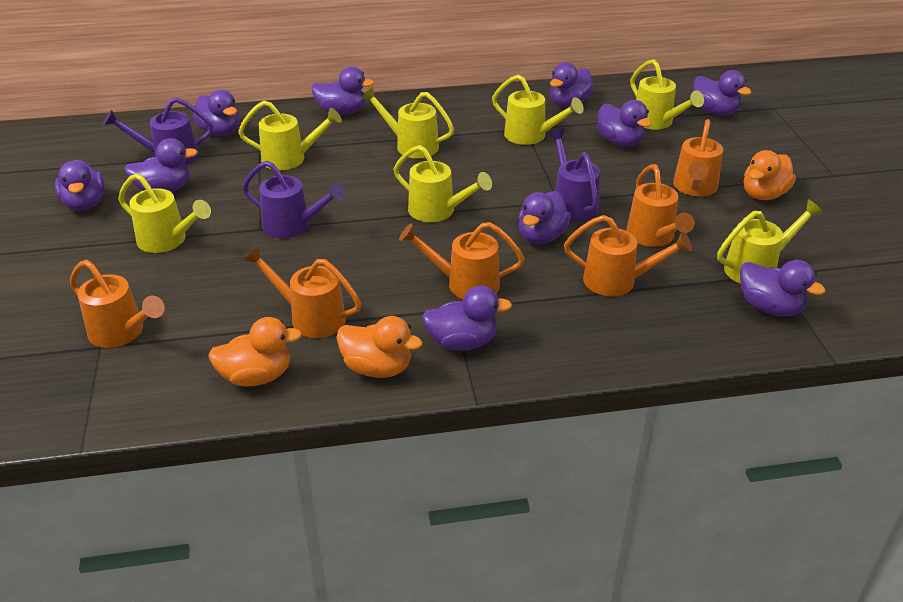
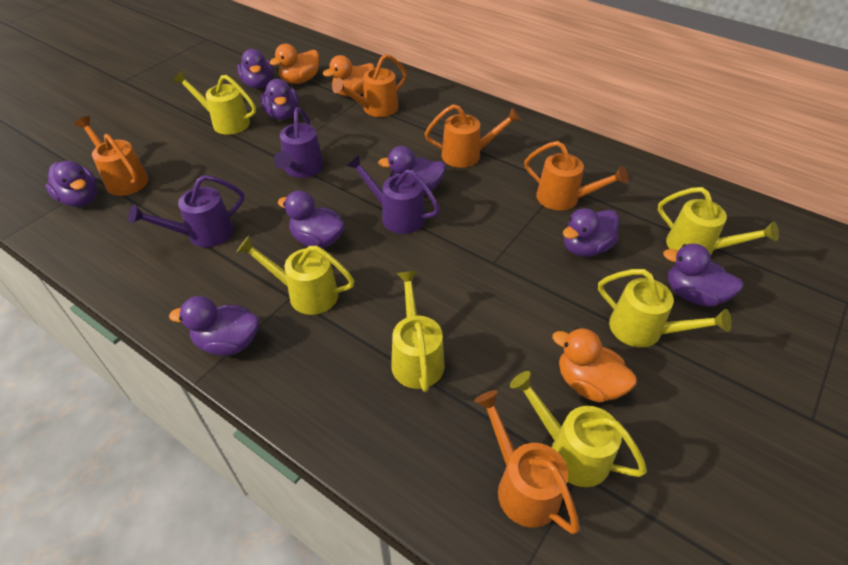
orange watering can: [70,260,165,348] [244,246,362,338] [399,222,524,299] [564,215,692,296] [626,164,694,247] [673,119,723,197] = 6 -> [74,116,148,196] [332,54,407,117] [425,104,521,168] [474,390,580,534] [524,141,629,211] = 5
purple duck: [55,160,105,211] [124,138,198,192] [193,90,240,136] [311,67,374,115] [422,286,512,351] [518,191,571,244] [550,62,594,107] [597,100,652,147] [693,70,752,115] [740,260,825,317] = 10 -> [45,161,98,207] [169,296,259,356] [237,49,273,88] [260,79,299,120] [277,190,345,248] [378,146,446,194] [563,208,619,257] [663,244,744,306] = 8
yellow watering can: [118,173,211,253] [238,101,342,170] [361,86,454,159] [394,145,492,222] [492,74,584,145] [630,59,704,130] [717,199,823,284] = 7 -> [173,71,256,135] [236,236,354,315] [391,271,445,392] [510,371,647,487] [598,269,732,347] [658,187,779,256] = 6

